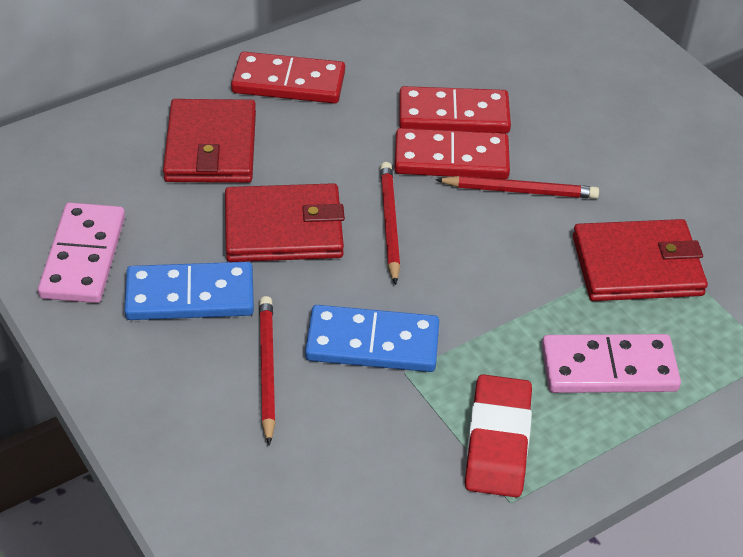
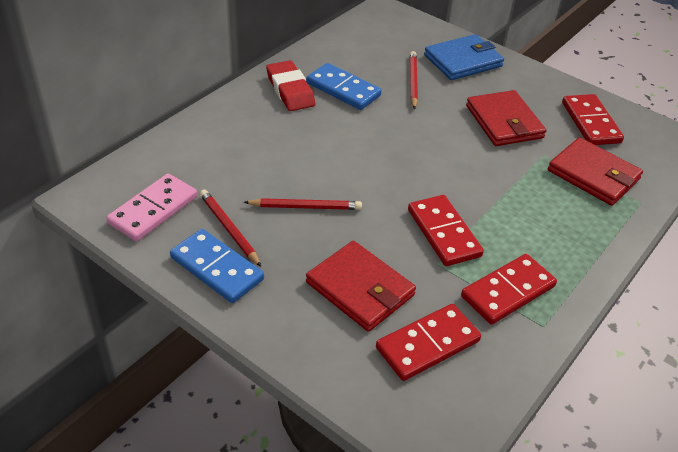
blue wallet: none = 0 -> [424,34,504,80] = 1
pink domino: [38,202,125,303] [542,334,681,393] = 2 -> [106,173,197,241] = 1
red domino: [231,52,345,104] [394,128,510,179] [399,86,511,133] = 3 -> [376,304,481,381] [408,195,484,266] [461,254,557,325] [562,94,624,145] = 4

